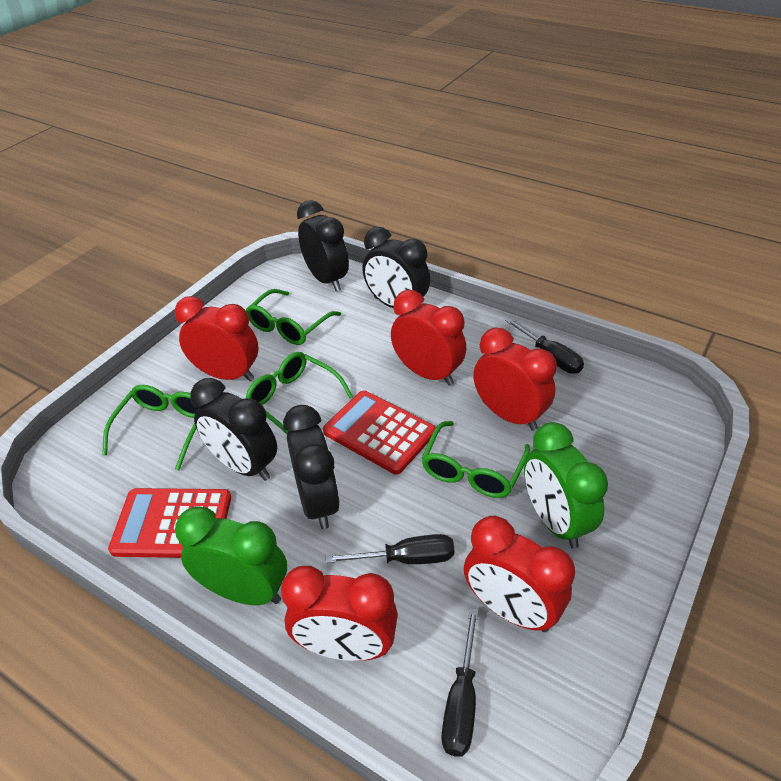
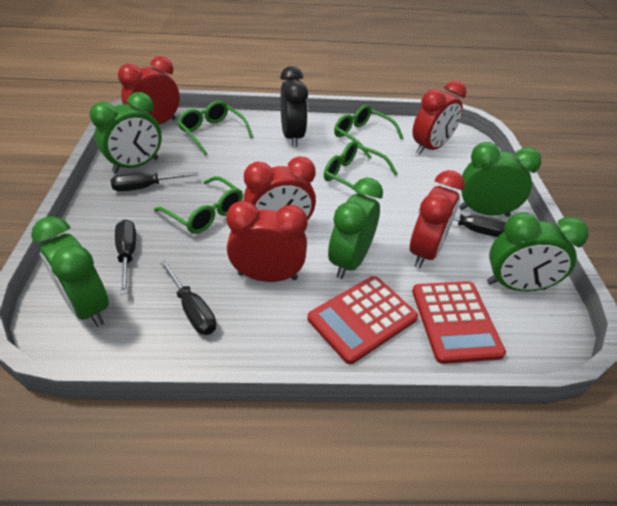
black clock: [191,378,277,481] [283,405,340,529] [297,200,349,291] [363,227,430,308] = 4 -> [280,66,308,147] = 1
black screwdriver: [325,534,454,564] [442,608,479,757] [505,318,584,374] = 3 -> [111,172,198,192] [115,219,136,295] [160,260,216,335] [418,208,506,237] = 4
green clock: [175,506,287,605] [524,422,608,549] = 2 -> [31,216,109,327] [89,92,162,173] [328,178,383,279] [459,142,542,217] [487,212,589,291] = 5

